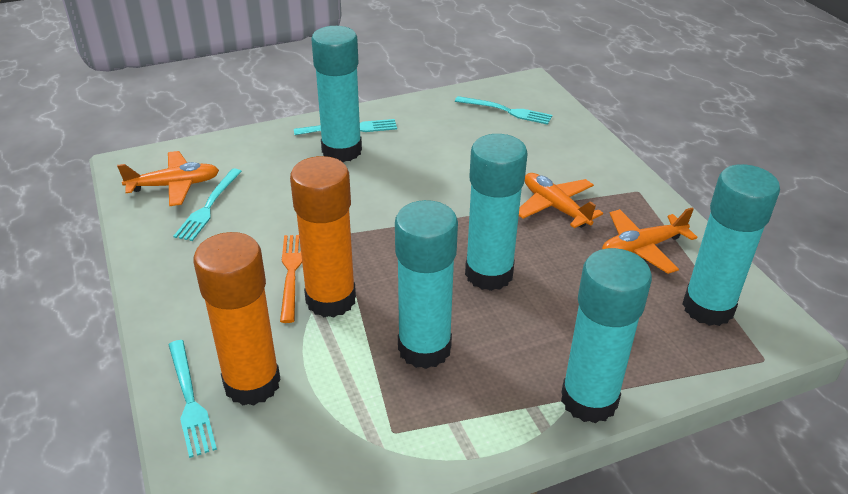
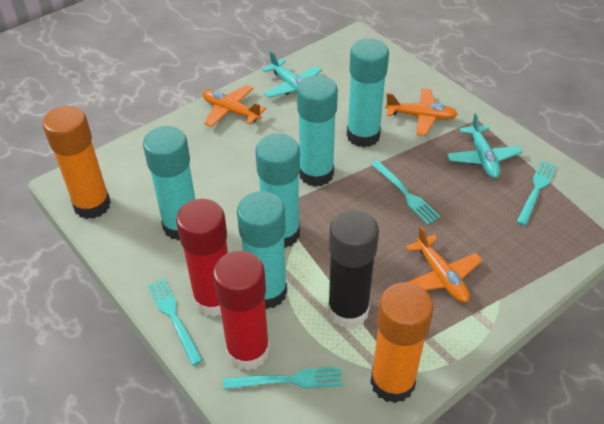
black glue stick: none = 0 -> [328,210,379,329] = 1
orange fork: [280,235,302,323] = 1 -> none = 0
red glue stick: none = 0 -> [176,199,228,317] [213,251,270,371] = 2
turquoise plane: none = 0 -> [262,51,322,98] [447,113,523,178] = 2

